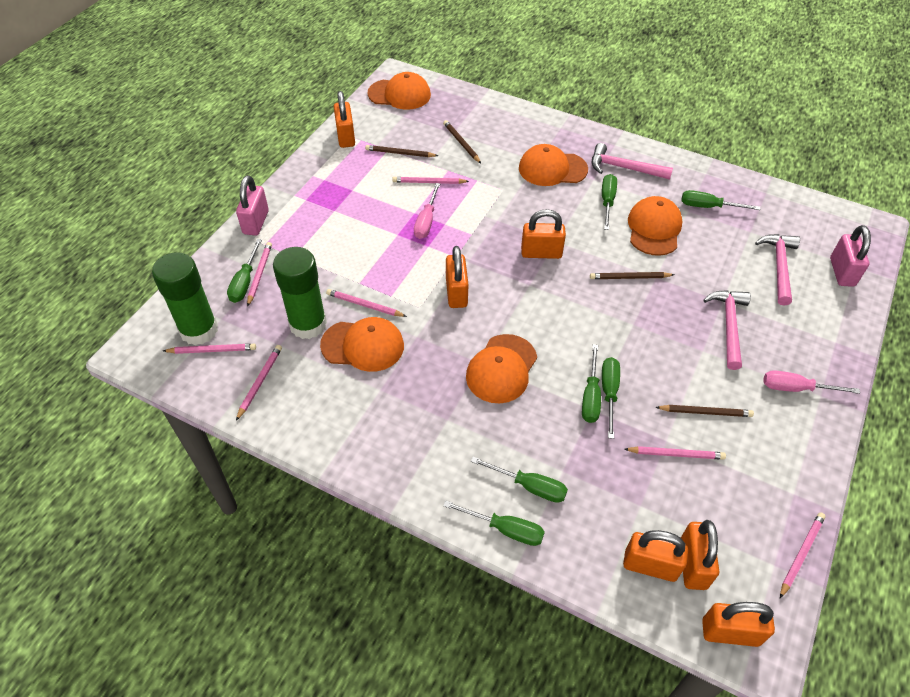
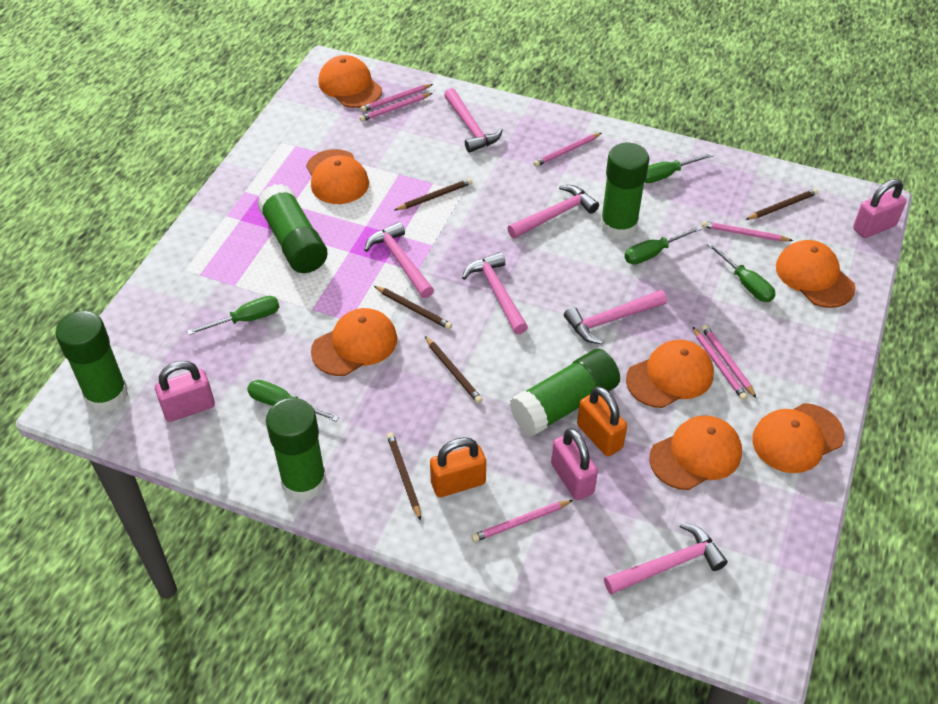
brown pencil: [365,145,438,157] [443,120,481,163] [590,272,674,279] [655,405,754,417] = 4 -> [374,286,452,329] [387,432,421,520] [395,178,473,210] [425,336,483,403] [745,188,818,220] = 5
green glue stick: [152,252,218,345] [273,247,327,339] = 2 -> [55,311,128,413] [257,184,328,273] [266,398,327,501] [509,349,620,436] [600,143,649,240] = 5
green screwdriver: [227,239,262,303] [443,501,545,546] [471,457,568,503] [582,344,601,423] [602,174,617,230] [602,357,620,439] [681,190,760,210] = 7 -> [187,296,279,335] [247,380,339,422] [625,226,702,264] [644,152,714,183] [707,242,775,302] = 5
orange cap: [320,317,404,372] [368,72,431,110] [466,334,537,403] [519,144,588,186] [628,196,683,256] = 5 -> [306,149,369,204] [311,308,397,376] [318,55,382,108] [626,340,714,408] [649,415,742,490] [752,403,845,473] [776,240,855,308] = 7
orange padlock: [334,91,355,148] [446,246,469,308] [521,209,566,259] [623,530,688,582] [681,520,719,590] [702,602,775,647] = 6 -> [430,437,486,497] [577,386,627,456] = 2
pink hammer: [592,143,673,180] [704,290,751,370] [755,234,800,306] = 3 -> [364,222,434,298] [444,88,503,153] [462,252,528,334] [507,185,599,238] [564,290,667,344] [604,523,728,595] = 6
pink padlock: [236,175,269,236] [830,225,871,287] = 2 -> [155,361,215,422] [551,428,598,500] [853,179,906,238] = 3
pink screwdriver: [414,183,440,239] [763,370,860,394] = 2 -> none = 0

